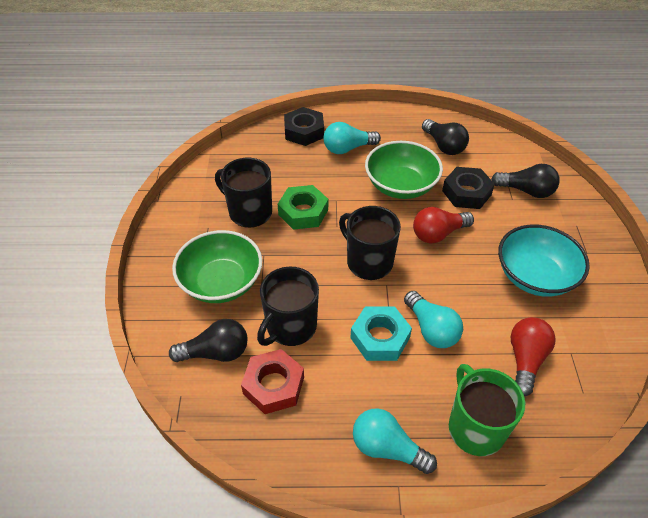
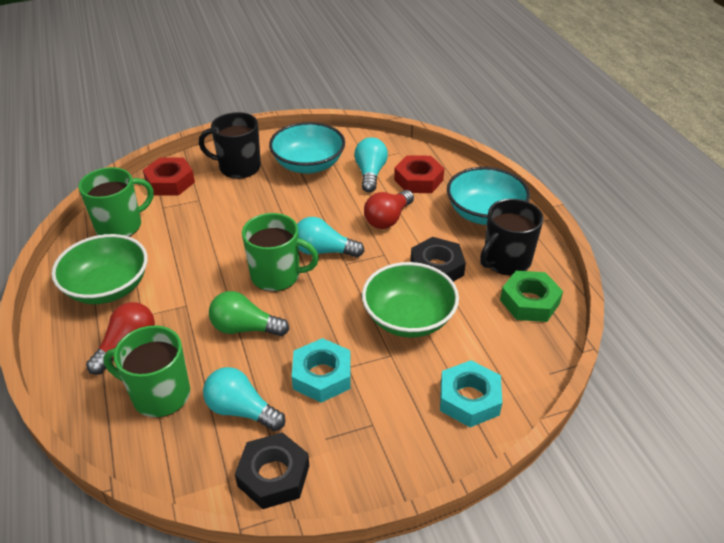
black light bulb: [169,319,248,362] [422,119,469,155] [491,164,560,198] = 3 -> none = 0
black mug: [215,158,272,228] [257,266,319,346] [339,206,401,280] = 3 -> [199,112,261,179] [480,199,544,276] = 2
green light bulb: none = 0 -> [209,291,289,336] = 1
green mug: [449,364,525,456] = 1 -> [79,167,154,237] [103,325,190,418] [242,213,319,292] = 3
red nut: [241,349,304,414] = 1 -> [143,158,195,195] [394,155,444,193] = 2
turquoise bowl: [498,225,590,296] = 1 -> [269,122,345,174] [447,167,530,225] = 2
turquoise nut: [350,306,412,361] = 1 -> [292,338,351,403] [440,360,502,427] = 2

